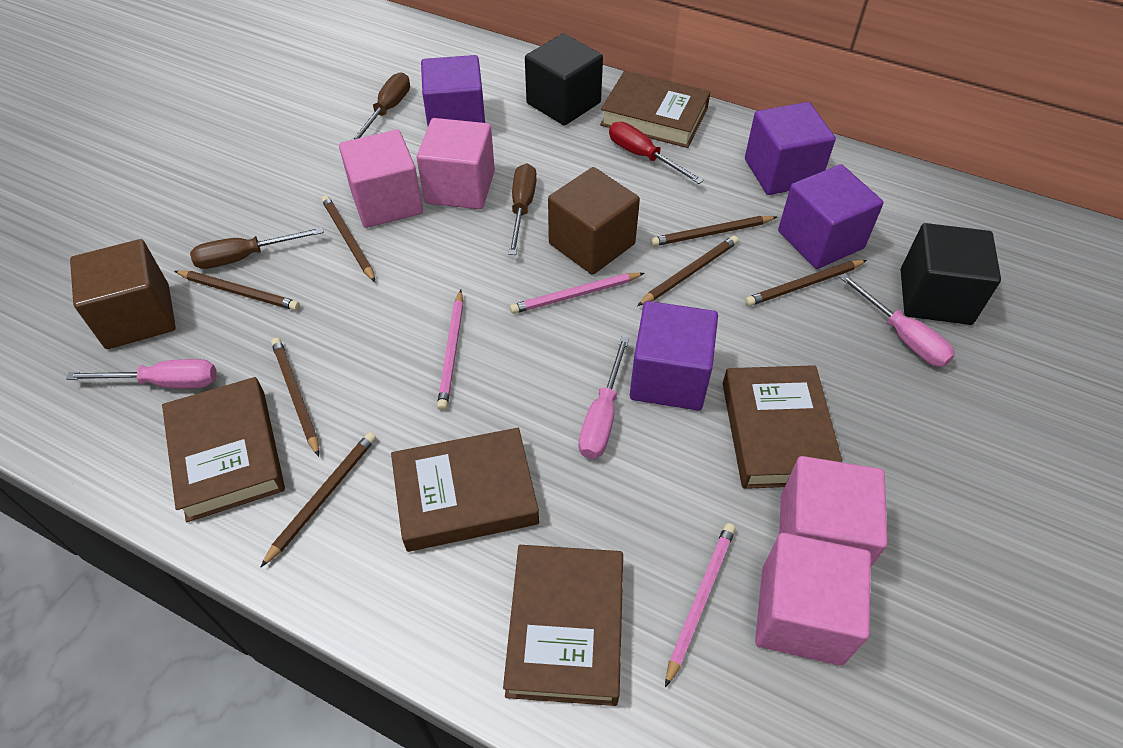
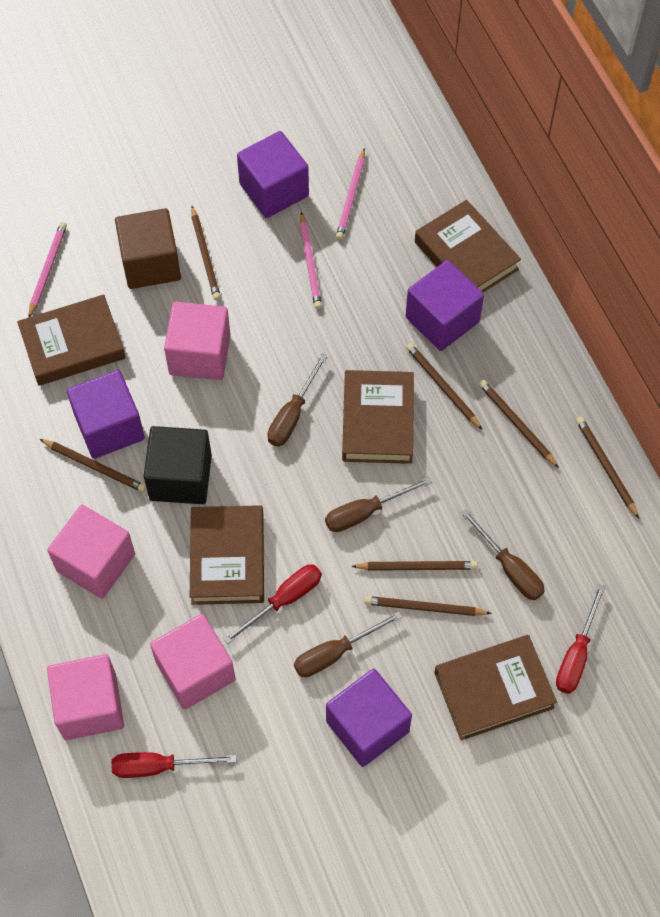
black cube: [525,33,603,126] [901,223,1001,325] = 2 -> [144,426,212,504] = 1
brown cube: [70,239,176,349] [548,167,640,275] = 2 -> [115,208,181,289] = 1
brown screwdriver: [190,227,324,269] [352,72,410,140] [508,164,537,255] = 3 -> [267,354,328,447] [294,611,402,677] [325,477,432,532] [461,509,544,600] = 4
pink screwdriver: [66,359,216,389] [579,336,629,459] [839,273,955,367] = 3 -> none = 0
red screwdriver: [609,122,704,184] = 1 -> [111,752,236,778] [224,564,322,644] [556,584,606,694] = 3

